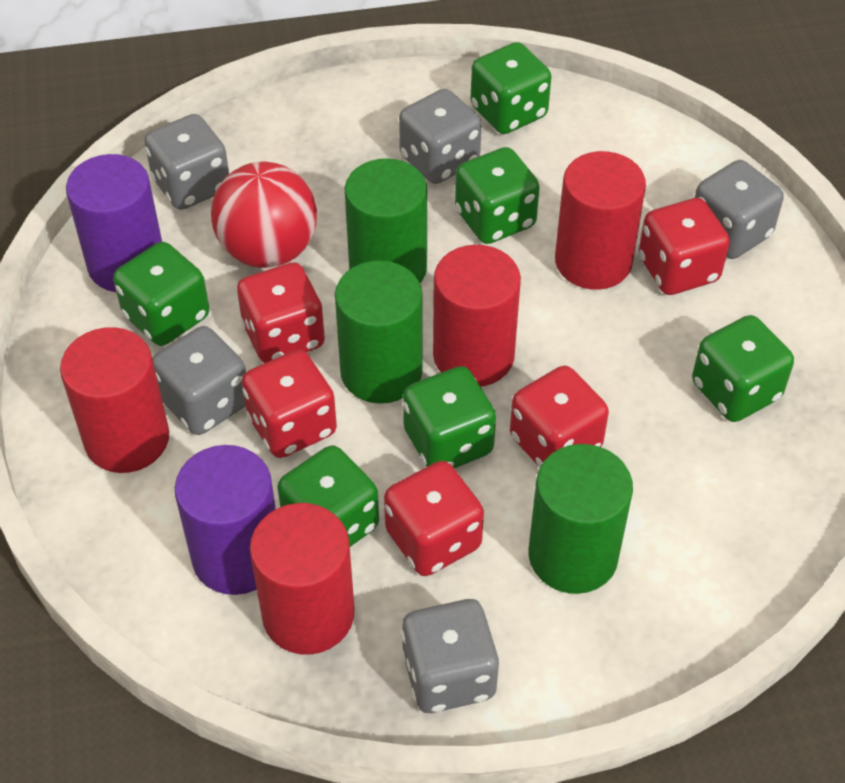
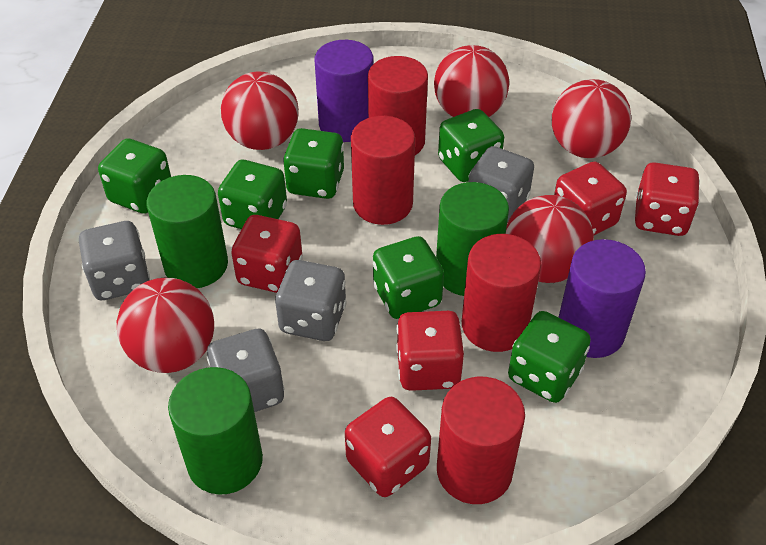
grey dice: [144,114,229,210] [152,326,246,435] [399,89,482,184] [401,599,500,713] [695,160,784,259] = 5 -> [79,221,150,300] [207,328,285,412] [275,260,347,341] [469,146,534,223] = 4
red ball: [211,162,317,268] = 1 -> [117,278,214,373] [221,71,299,150] [434,45,509,117] [506,195,594,283] [552,79,631,158] = 5

